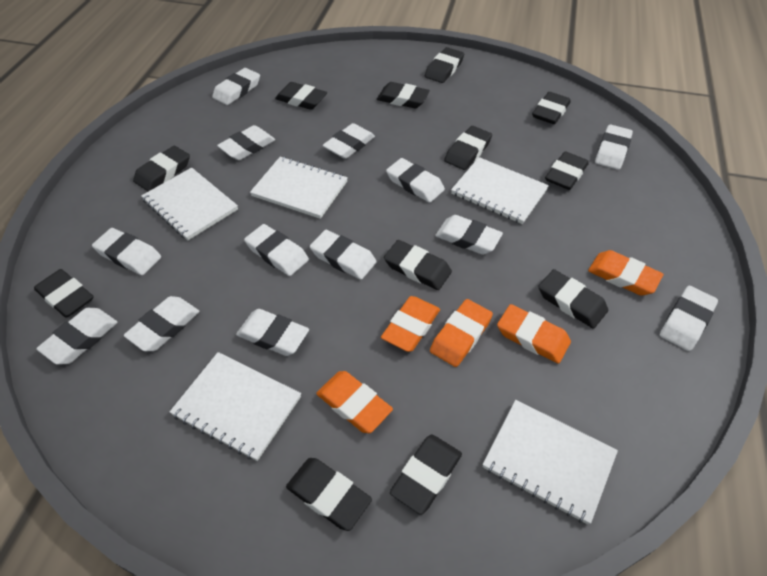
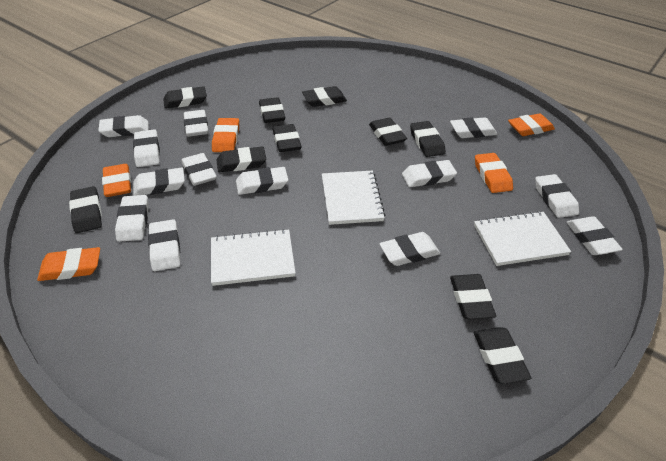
black eraser: [34,269,94,318] [133,146,190,191] [275,82,327,110] [286,458,372,531] [377,82,430,108] [384,240,452,290] [390,435,462,515] [425,47,464,83] [444,126,492,170] [532,92,571,124] [538,269,608,329] [545,151,589,190] = 12 -> [69,186,102,233] [163,86,207,109] [217,146,266,173] [259,97,285,123] [273,124,302,152] [302,86,347,107] [369,118,407,146] [410,121,446,157] [450,274,496,320] [474,327,531,384] = 10
white notebook: [141,167,238,240] [170,352,301,461] [250,157,348,219] [451,157,549,224] [483,400,618,525] = 5 -> [211,229,296,286] [322,171,385,225] [474,211,571,266] = 3

